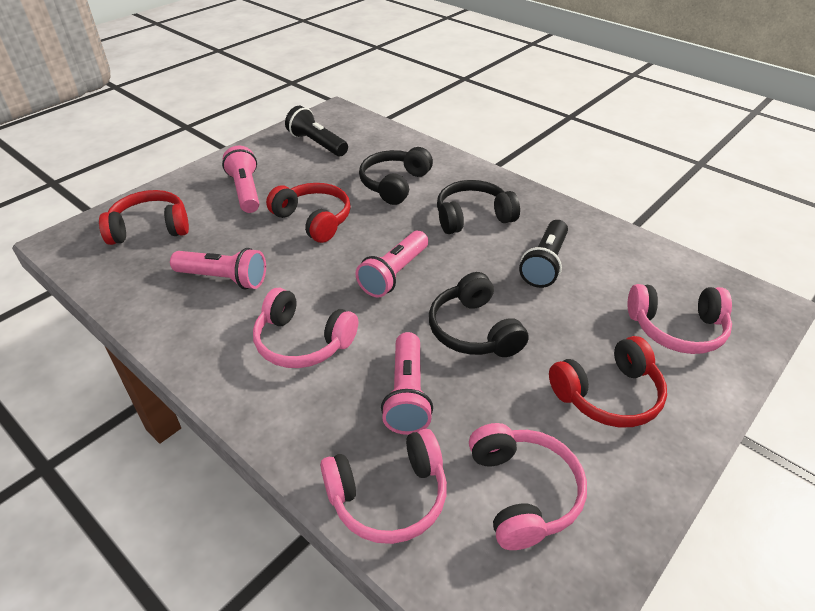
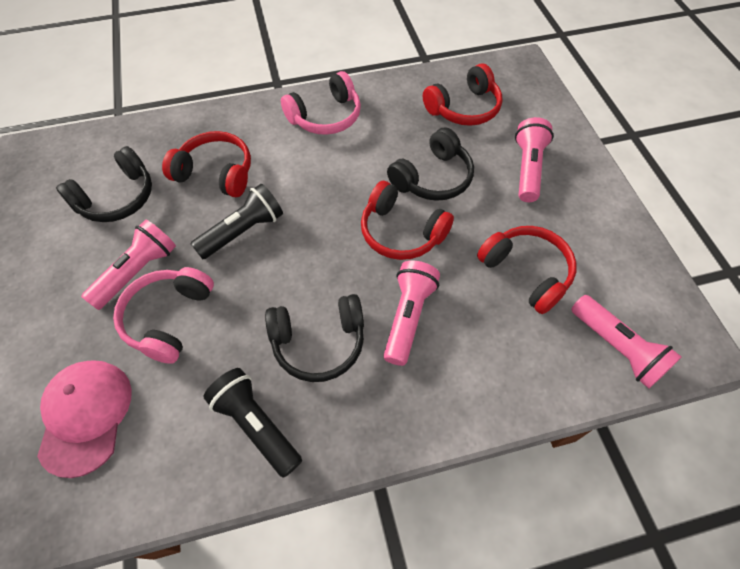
pink cap: none = 0 -> [37,360,132,478] = 1
pink headphones: [253,288,358,368] [320,429,447,544] [469,423,587,550] [628,284,732,354] = 4 -> [113,267,214,364] [281,71,361,135] = 2
red headphones: [99,190,189,245] [266,183,351,243] [549,336,667,427] = 3 -> [162,131,251,197] [361,181,454,260] [423,63,502,126] [477,226,577,314] = 4

